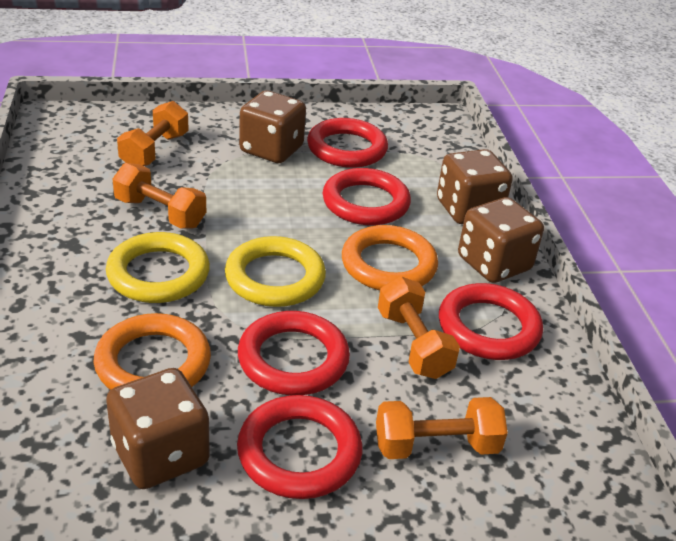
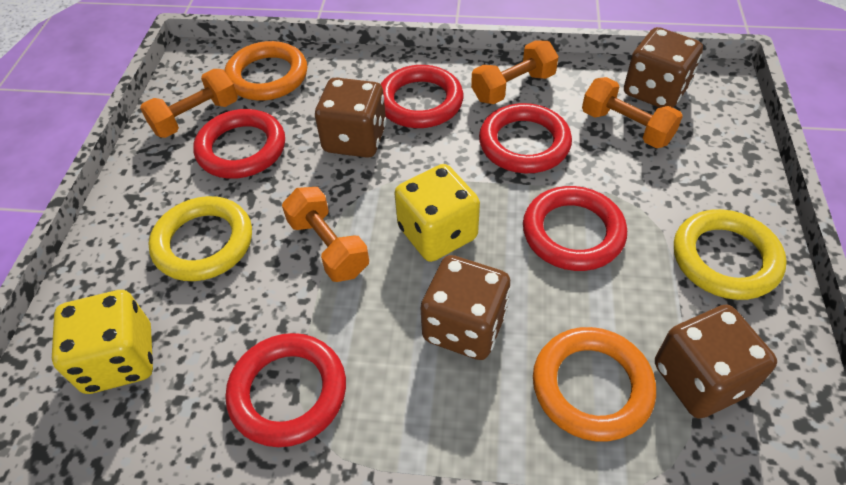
yellow dice: none = 0 -> [52,290,153,394] [394,164,480,262] = 2

